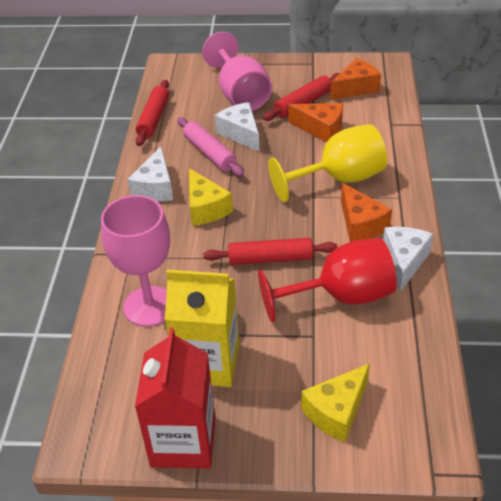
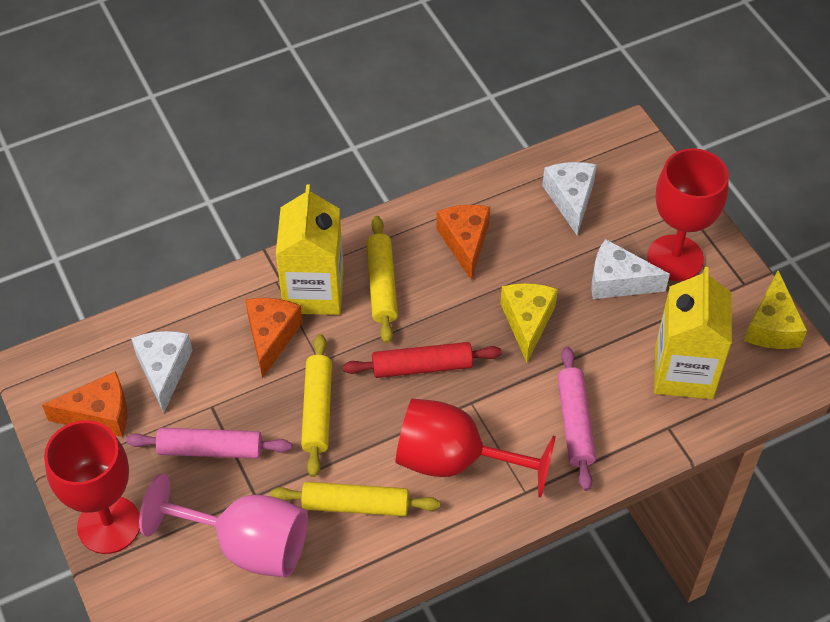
pink goblet: [101,195,170,327] [202,32,272,110] = 2 -> [139,473,308,578] = 1
pink rolling pin: [177,117,244,177] = 1 -> [126,428,292,459] [557,346,596,491] = 2
red carton: [135,328,215,469] = 1 -> none = 0
red goblet: [258,238,397,322] = 1 -> [44,420,140,554] [396,398,556,498] [647,148,729,281] = 3
red rolling pin: [135,80,169,146] [203,238,338,265] [263,73,340,121] = 3 -> [343,342,502,378] = 1
yellow carton: [165,270,239,387] = 1 -> [276,185,344,315] [654,267,732,399] = 2
yellow goblet: [268,124,387,202] = 1 -> none = 0
yellow rolling pin: none = 0 -> [270,482,440,516] [301,334,332,477] [366,216,398,343] = 3

